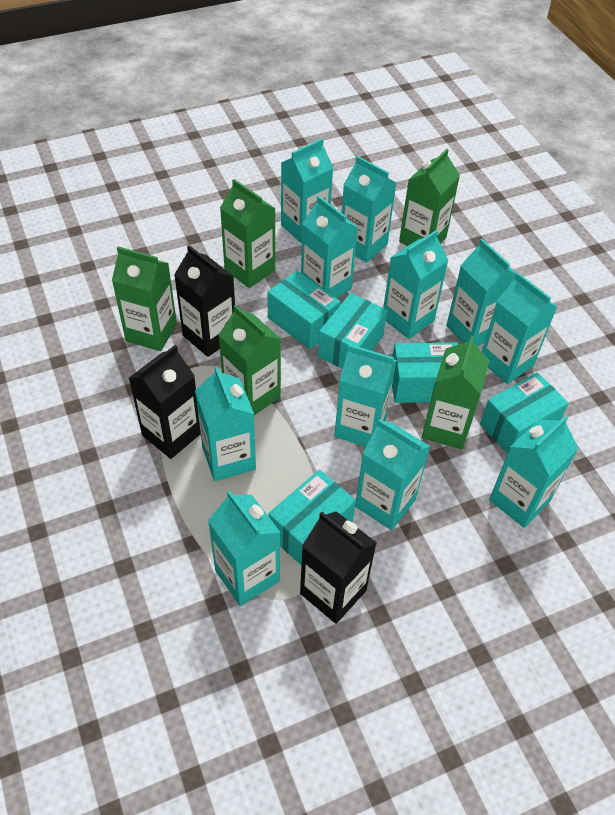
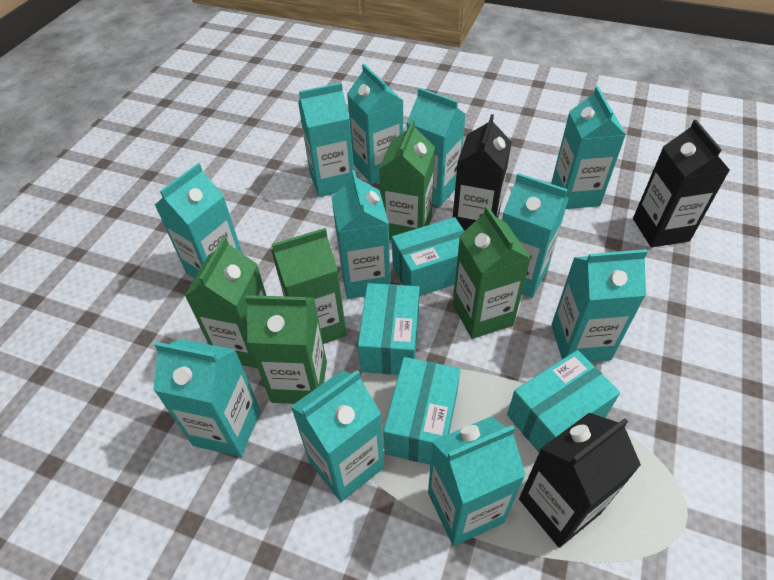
turquoise box: [267,271,341,349] [268,470,356,566] [318,293,387,369] [392,342,458,403] [480,372,569,454] = 5 -> [358,283,420,375] [383,357,461,465] [392,217,465,296] [507,350,620,452] = 4

